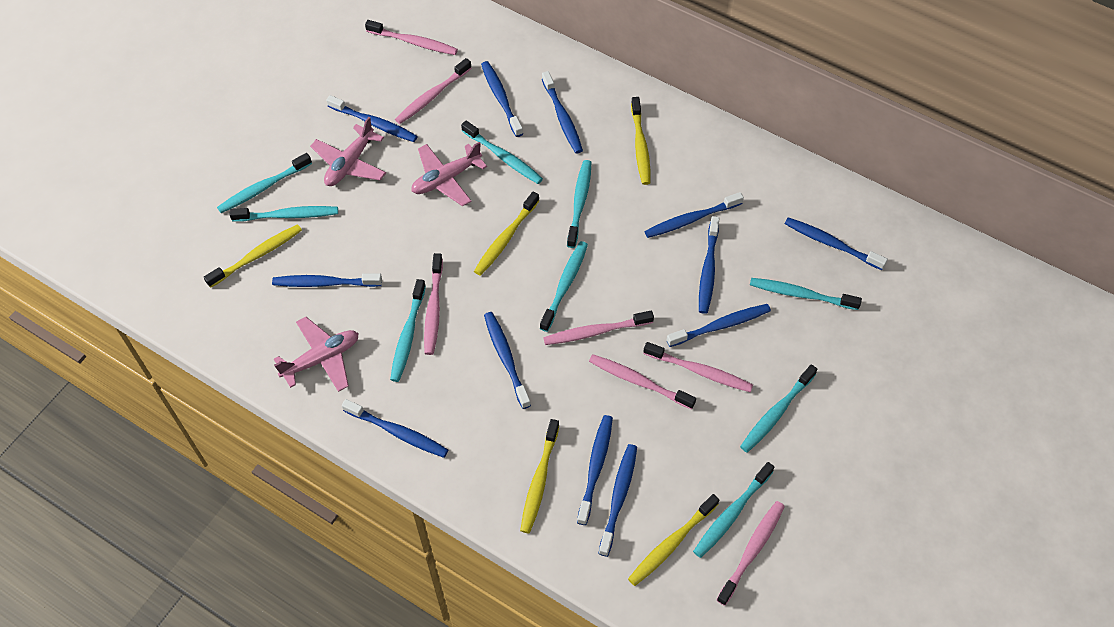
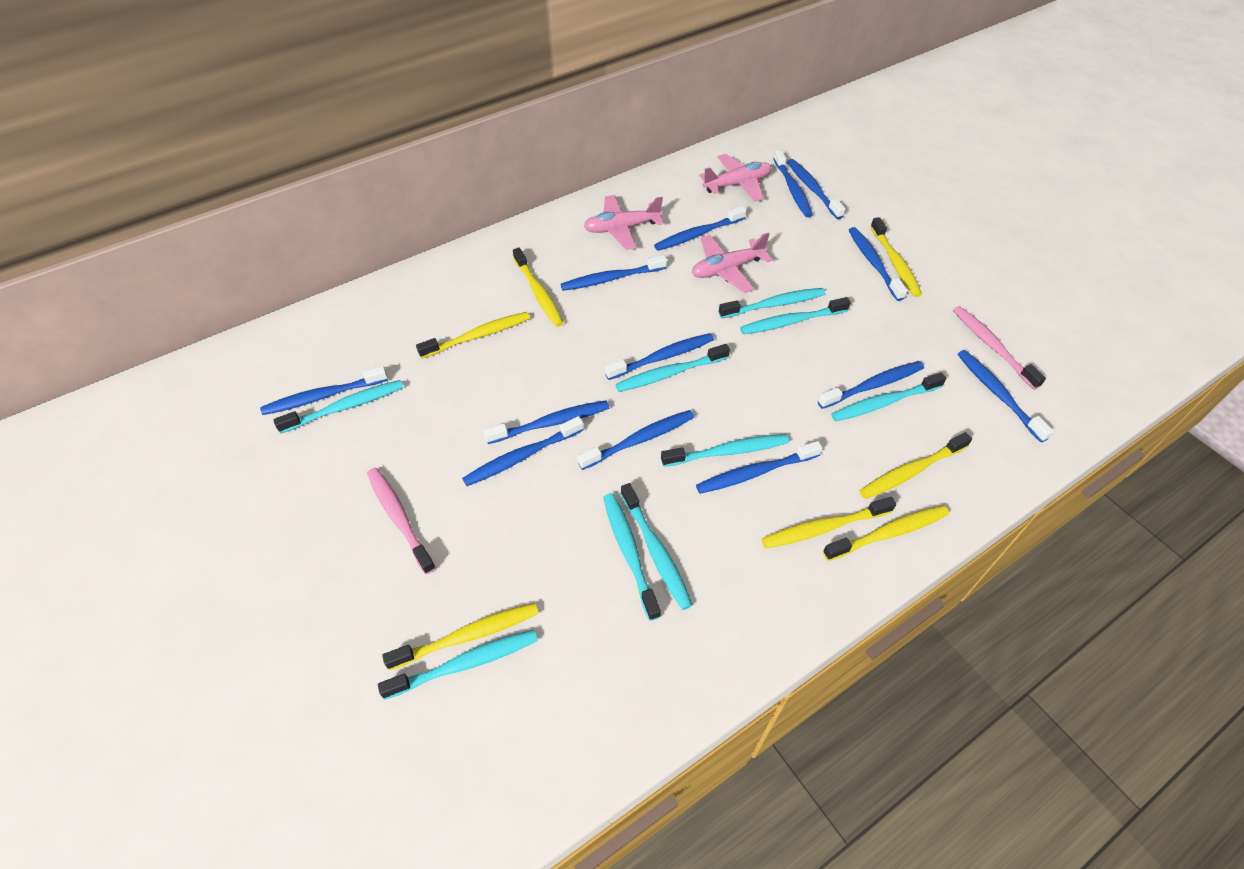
blue toothbrush: [272,273,382,287] [326,95,418,142] [342,399,448,458] [481,61,523,137] [484,312,531,409] [542,71,583,153] [577,415,613,525] [598,444,637,557] [644,192,744,238] [667,304,771,347] [699,216,720,314] [784,217,888,270] = 12 -> [260,366,388,415] [462,416,584,486] [483,400,609,444] [561,255,667,291] [577,410,694,470] [605,333,714,380] [654,206,746,251] [696,441,823,494] [773,149,813,217] [787,159,846,219] [818,361,924,409] [849,227,908,301] [958,350,1054,442] = 13
pink toothbrush: [365,20,458,55] [395,58,471,124] [424,253,443,355] [543,311,654,345] [589,354,696,409] [643,342,753,392] [717,501,785,606] = 7 -> [367,467,436,574] [953,306,1046,389] = 2
yellow toothbrush: [204,224,302,288] [474,191,540,276] [520,419,559,534] [628,494,719,586] [631,97,650,185] = 5 -> [383,603,539,670] [416,312,530,359] [513,248,564,327] [762,497,896,549] [823,505,949,561] [859,432,972,499] [870,217,922,297] = 7

